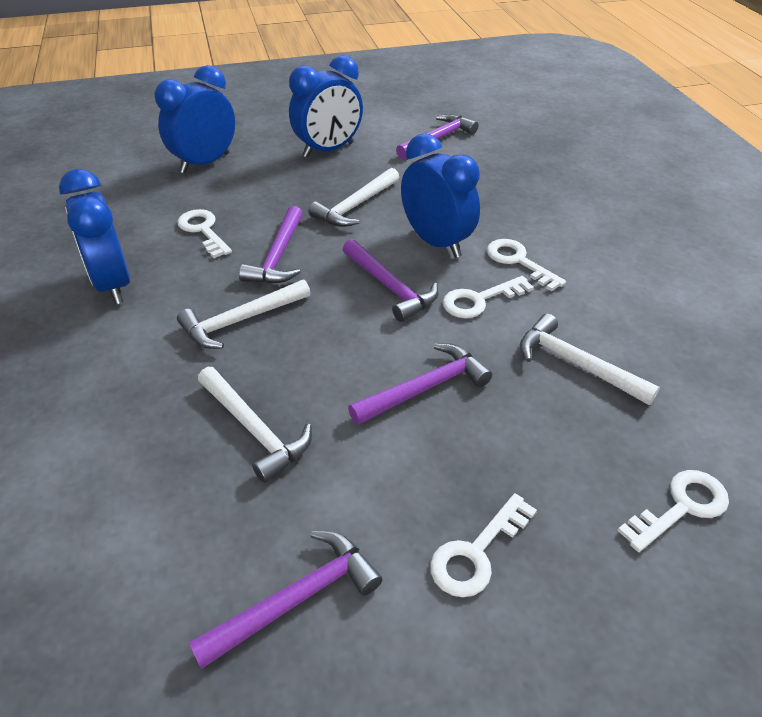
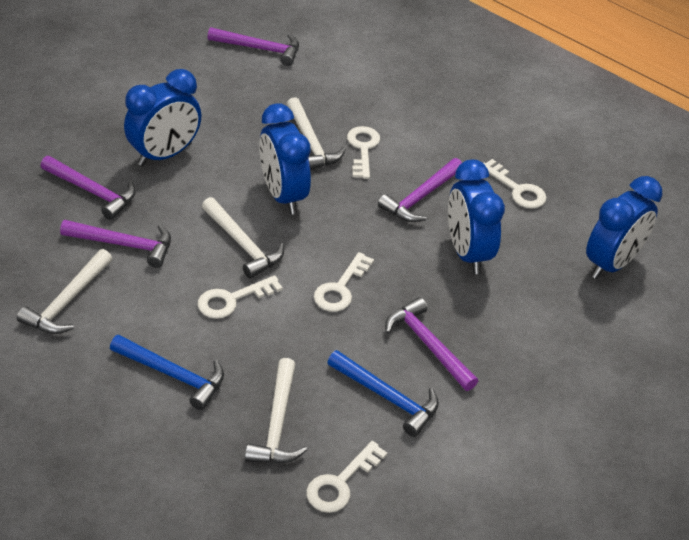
blue hammer: none = 0 -> [110,335,224,410] [327,350,439,437] = 2

